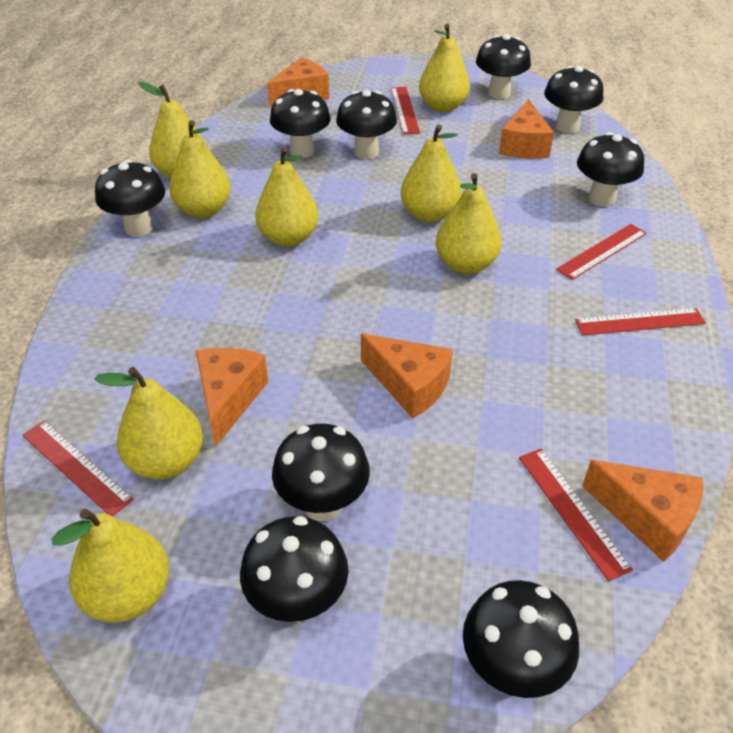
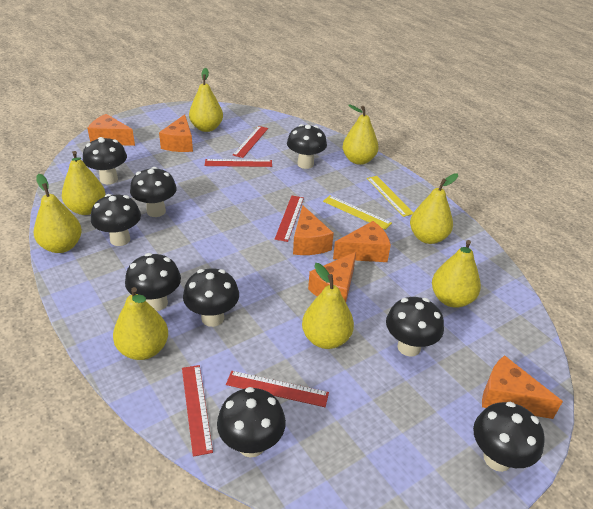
orange cheese: [195,348,268,446] [267,57,329,108] [361,333,453,419] [499,99,554,159] [582,460,703,562] = 5 -> [87,114,135,146] [159,115,193,152] [293,205,334,255] [308,252,356,302] [333,221,391,262] [482,355,563,419] = 6
yellow ruler: none = 0 -> [323,195,392,230] [367,176,413,217] = 2

